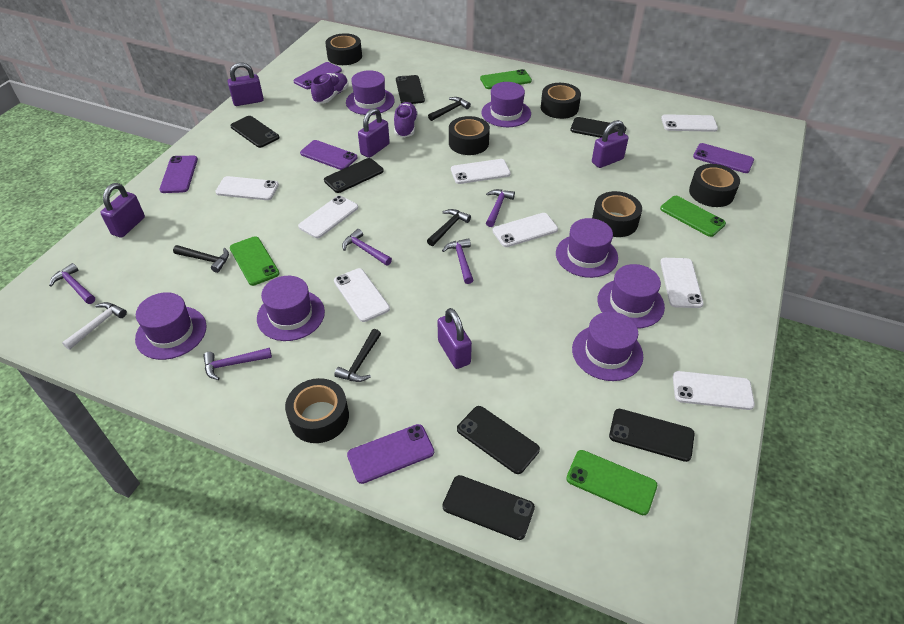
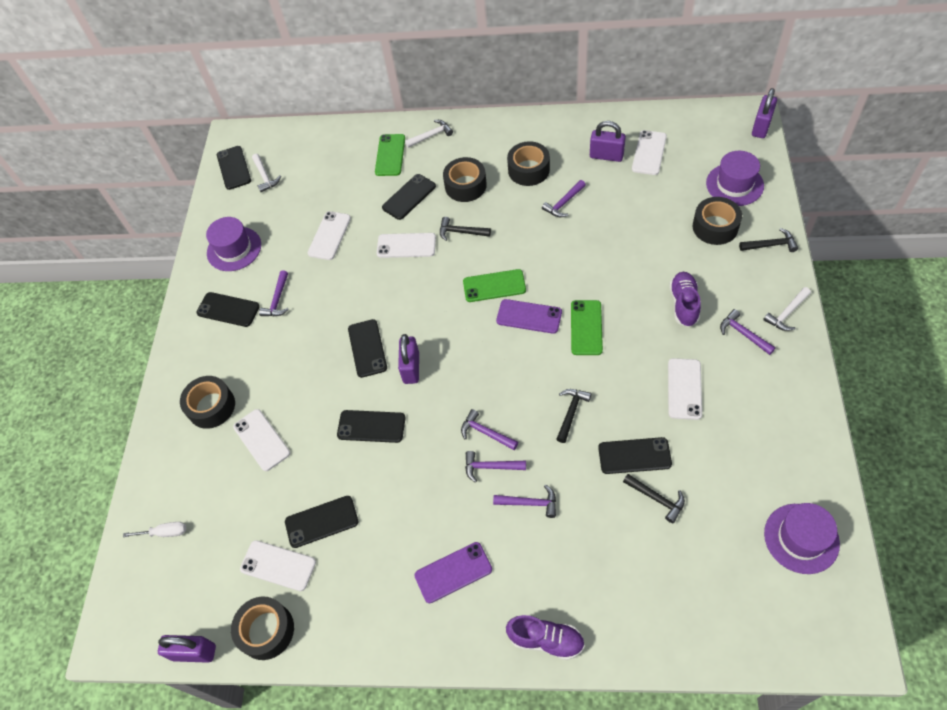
black tape: [285,378,349,443] [325,33,362,65] [449,116,490,155] [541,83,581,119] [592,191,642,237] [689,164,740,207] = 6 -> [180,376,235,429] [231,597,294,660] [443,157,487,202] [507,141,550,186] [693,197,742,245] = 5
green phone: [230,236,280,286] [480,69,532,89] [566,450,657,515] [660,196,726,237] = 4 -> [375,134,405,176] [463,269,526,302] [571,300,603,355] = 3
purple hammer: [49,263,95,304] [203,348,272,380] [342,229,392,266] [442,238,473,284] [486,189,515,227] = 5 -> [259,271,289,316] [461,409,518,450] [465,451,526,483] [493,485,556,518] [542,180,586,217] [720,309,776,355] = 6
purple hat: [135,292,207,360] [257,276,325,341] [346,70,395,115] [482,82,531,127] [556,218,618,278] [572,312,643,381] [597,264,665,328] = 7 -> [206,217,261,271] [706,151,764,206] [764,503,840,574] = 3
purple padlock: [100,183,145,238] [228,62,264,106] [358,108,390,158] [437,308,472,369] [592,120,628,168] = 5 -> [158,635,216,663] [398,334,419,384] [590,121,626,162] [752,88,777,138] = 4
purple phone: [159,155,198,193] [293,62,342,89] [300,140,357,170] [347,424,434,484] [693,143,754,173] = 5 -> [414,542,492,603] [496,299,562,334] = 2
white hammer: [62,302,127,350] = 1 -> [252,154,281,192] [405,120,453,148] [763,287,811,331] = 3
white phone: [215,176,279,200] [298,195,358,238] [334,268,390,322] [451,159,511,184] [493,213,558,247] [660,258,703,308] [661,114,718,132] [673,371,755,410] = 8 -> [233,409,290,471] [240,540,316,591] [308,211,351,260] [377,233,436,258] [632,130,667,175] [668,358,702,420] = 6
white screwdriver: none = 0 -> [123,522,186,537] = 1

